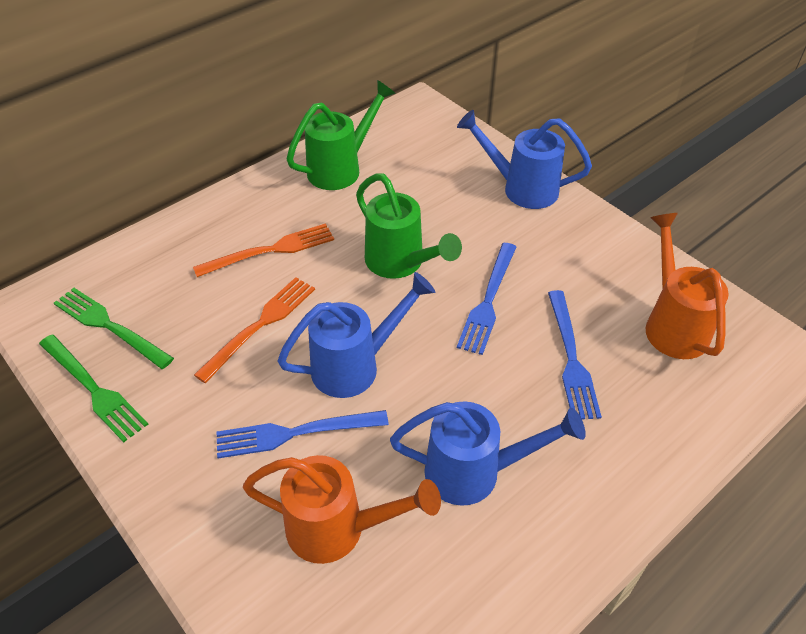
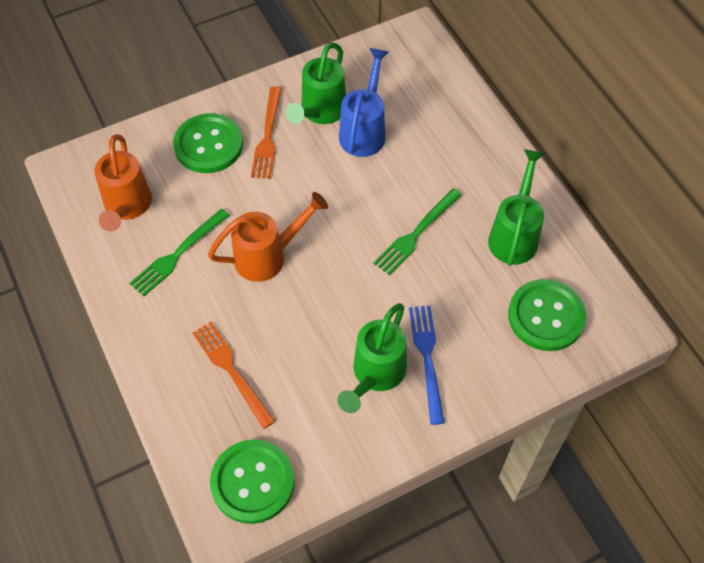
blue fork: [216,410,389,458] [457,243,516,355] [548,290,602,419] = 3 -> [409,305,445,425] = 1
blue watering can: [278,272,435,398] [390,401,586,506] [457,110,592,209] = 3 -> [339,48,389,157] = 1
green button: none = 0 -> [173,113,243,173] [210,439,295,524] [508,279,586,351] = 3
green watering can: [287,80,396,190] [356,174,462,279] = 2 -> [285,42,346,124] [337,303,407,413] [488,149,545,266] = 3

